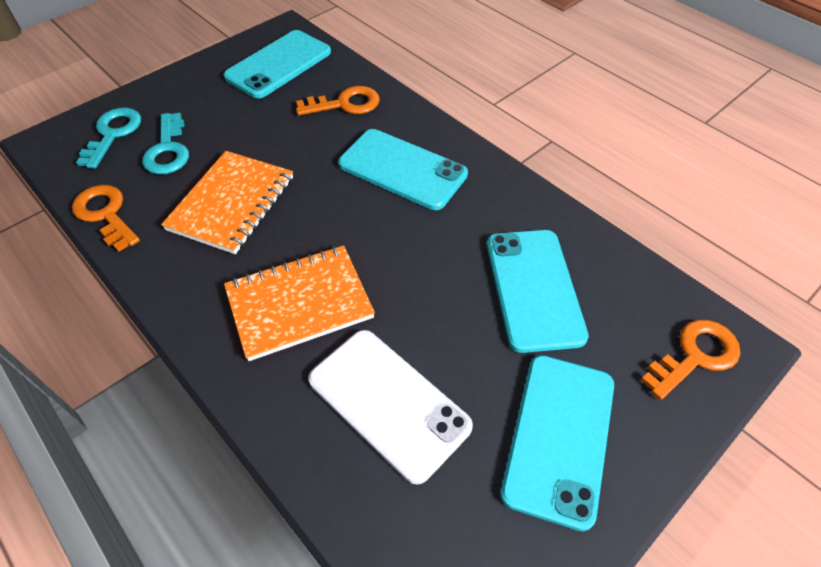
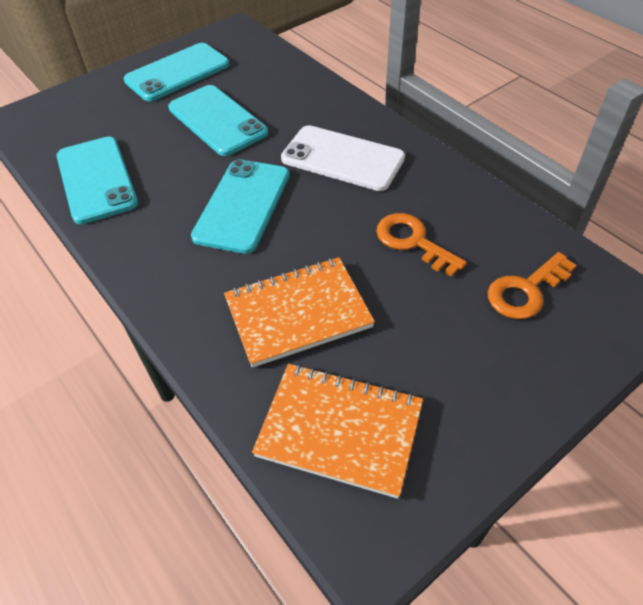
orange key: [72,185,140,252] [296,86,380,115] [641,320,741,400] = 3 -> [376,213,467,277] [488,252,577,319] = 2
turquoise key: [76,108,141,169] [142,113,189,174] = 2 -> none = 0

